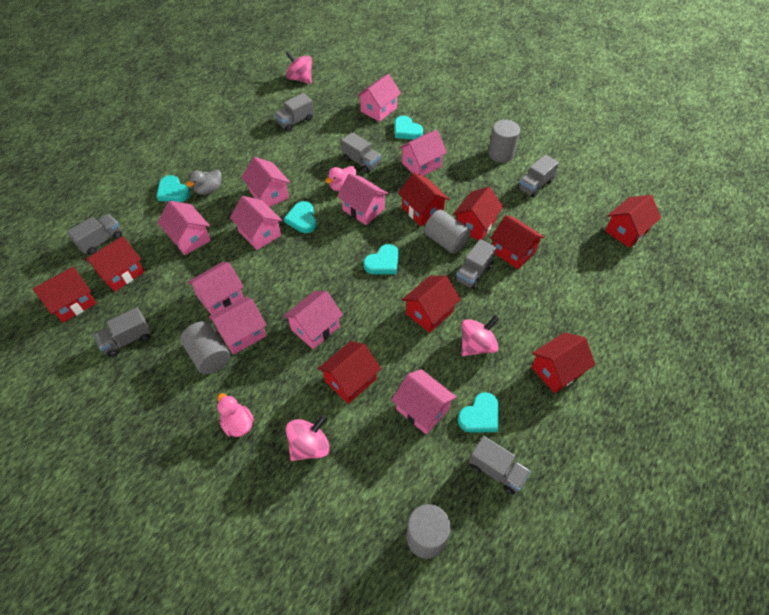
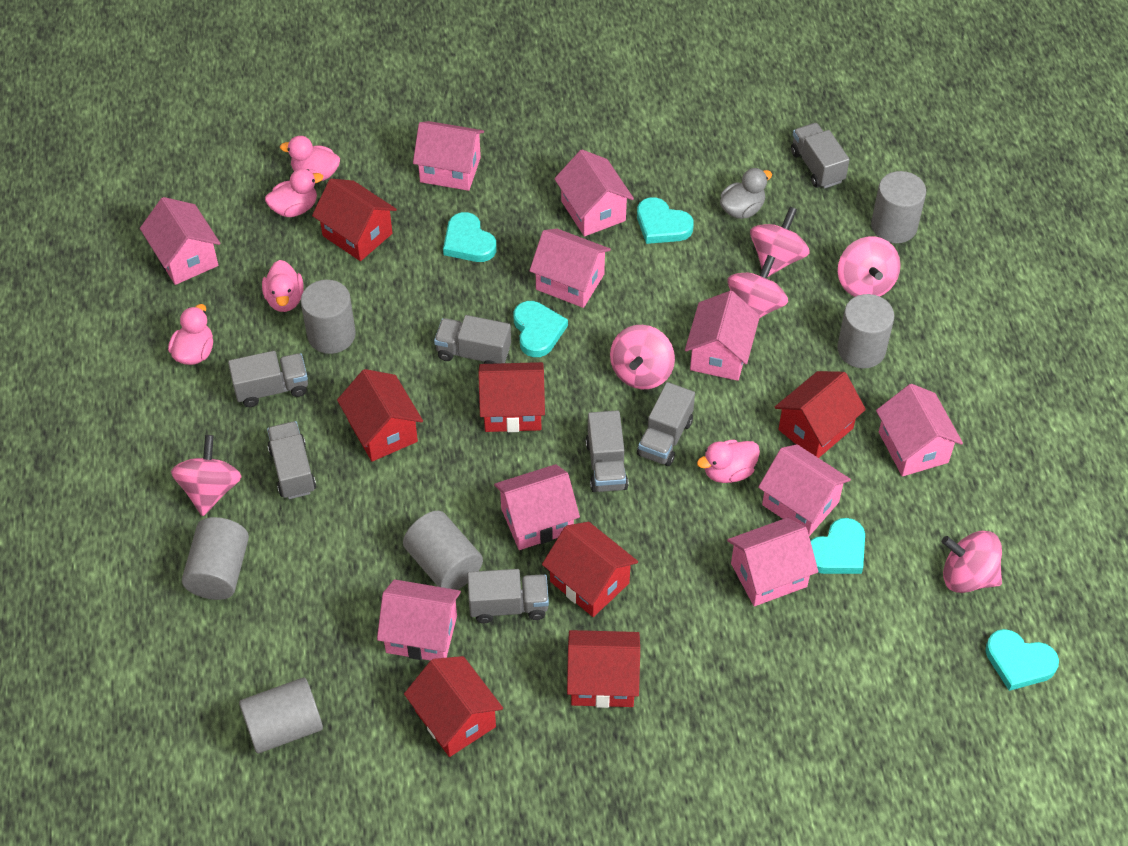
grey cylinder: [180,321,230,374] [406,504,451,559] [424,210,471,254] [488,120,520,163] = 4 -> [182,517,249,600] [239,678,323,753] [301,280,356,354] [403,510,483,590] [837,294,894,368] [871,171,926,243] = 6
pink duck: [217,393,254,437] [325,166,356,191] = 2 -> [168,304,213,365] [262,260,303,312] [265,169,323,217] [280,136,340,181] [697,440,760,483] = 5
pink spinning top: [286,51,312,84] [286,415,330,461] [462,315,499,356] = 3 -> [171,435,242,516] [610,325,675,389] [727,255,788,318] [750,207,810,277] [838,236,901,297] [942,531,1002,593] = 6
red house: [33,267,96,323] [85,236,144,292] [318,341,381,404] [398,173,449,226] [402,275,461,333] [453,187,503,240] [490,215,545,269] [531,333,595,393] [605,195,661,248] = 9 -> [312,178,397,261] [337,369,423,462] [404,656,503,757] [478,362,545,432] [542,522,638,617] [567,630,640,708] [775,371,866,458] = 7

